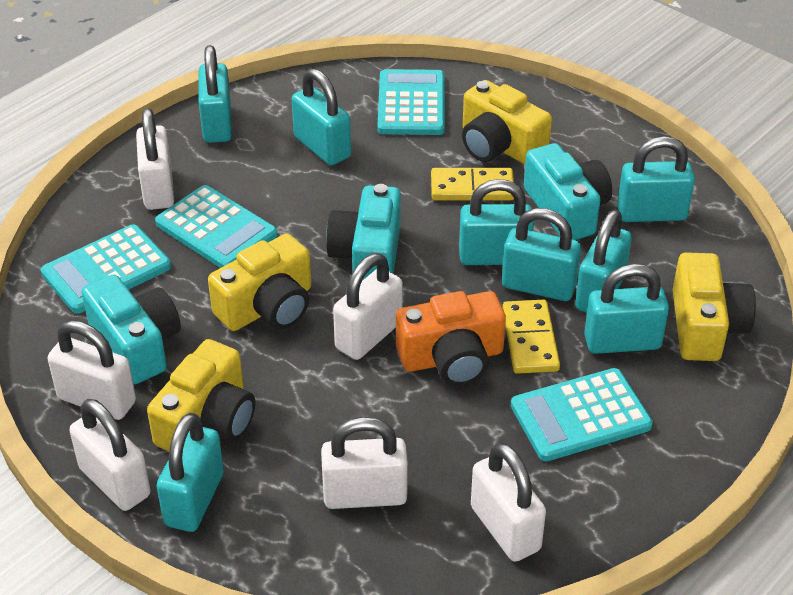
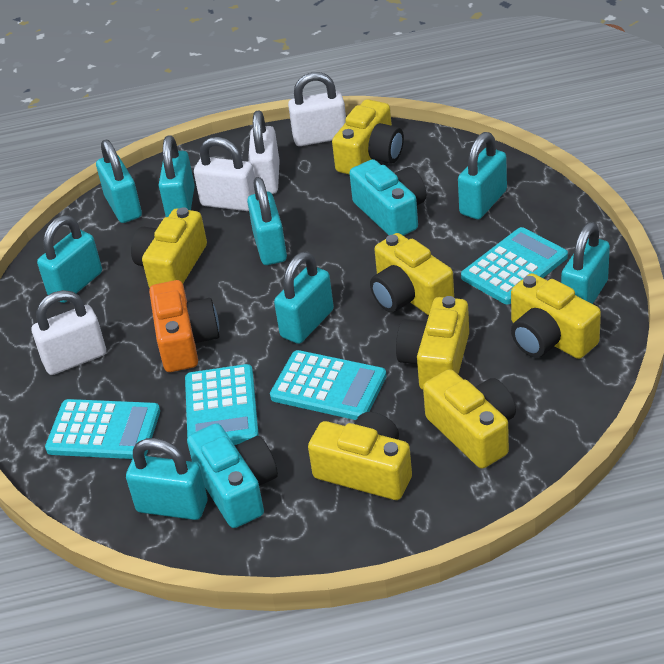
turquoise camera: [81,275,181,384] [326,184,401,281] [524,143,612,240] = 3 -> [187,423,278,528] [349,159,426,236] = 2
white padlock: [47,320,136,420] [69,399,151,511] [136,108,174,210] [321,417,408,509] [333,253,403,360] [471,443,546,562] = 6 -> [32,290,106,375] [194,137,255,211] [248,111,280,194] [288,72,346,146] = 4
yellow camera: [147,339,255,451] [208,234,311,331] [462,80,552,165] [673,252,756,361] = 4 -> [131,207,207,288] [308,412,412,500] [332,99,404,175] [370,233,454,316] [396,296,469,390] [423,369,516,469] [511,273,601,359] = 7
yellow domino: [431,168,514,200] [503,300,560,374] = 2 -> none = 0

